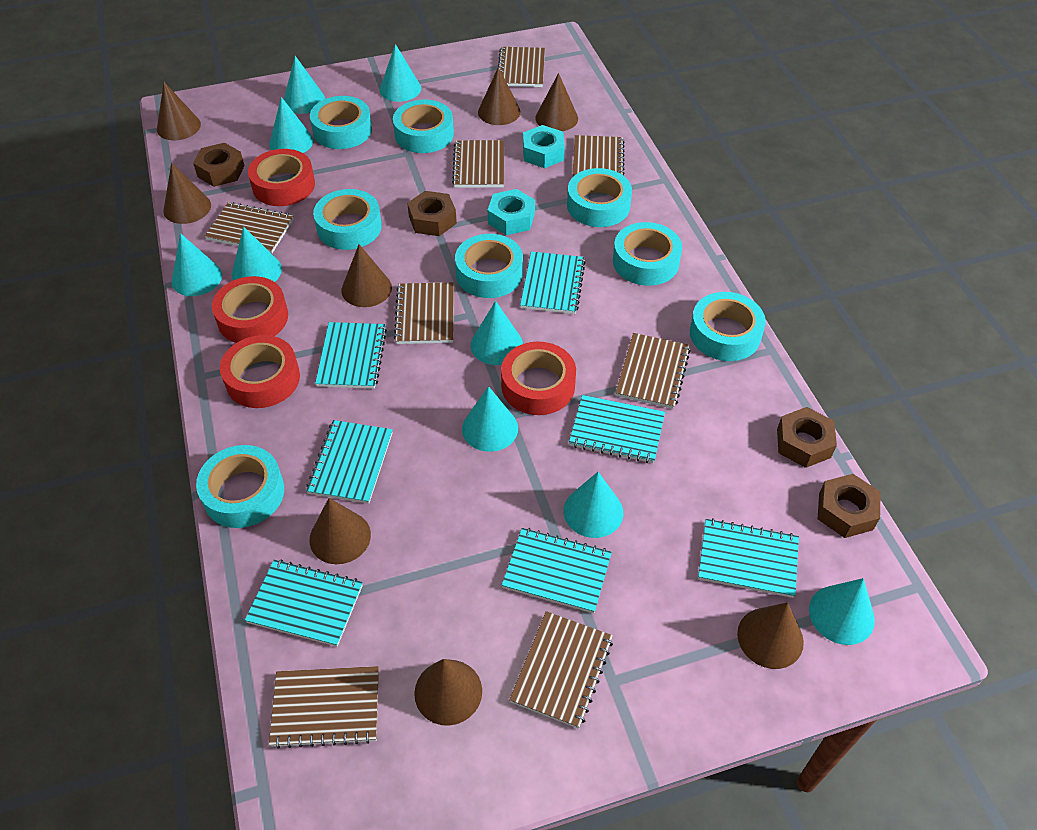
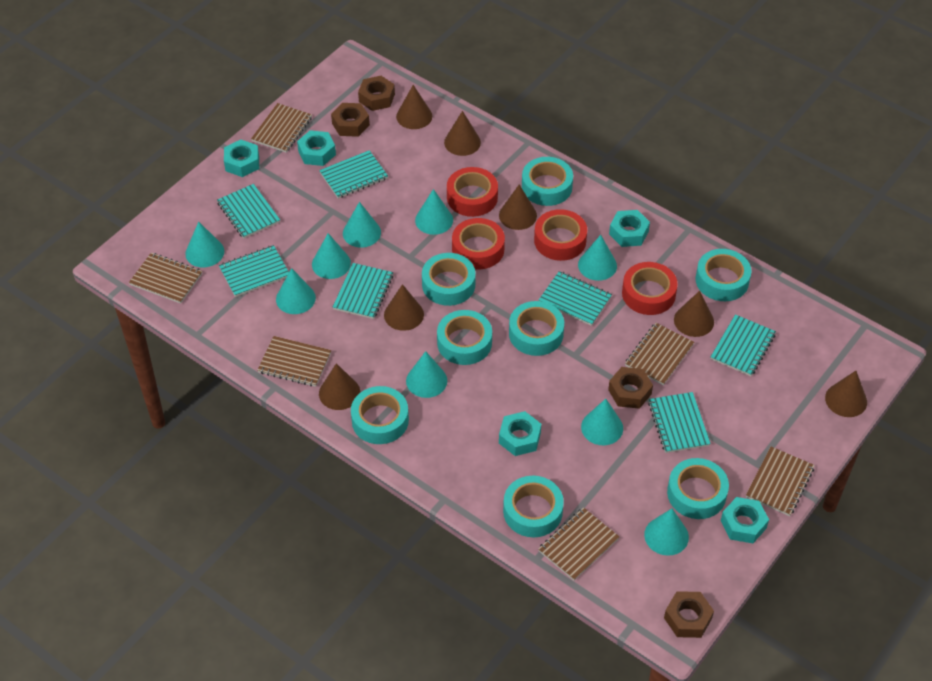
brown cone: [157,82,201,140] [164,163,211,224] [309,498,371,564] [342,245,392,307] [414,659,482,726] [478,67,521,125] [535,73,578,131] [737,602,804,669] = 8 -> [319,363,360,410] [384,284,424,331] [396,85,432,129] [444,111,481,156] [499,185,537,230] [674,291,714,337] [825,371,867,417] = 7
brown notebook: [205,202,294,253] [269,666,379,749] [394,282,454,344] [452,140,504,188] [498,47,545,87] [509,611,613,729] [573,135,625,177] [615,333,691,409] = 8 -> [129,253,202,304] [251,103,312,153] [257,336,331,387] [538,507,620,580] [625,323,694,385] [746,447,815,516] = 6
turquoise nut: [488,189,535,235] [523,125,565,168] = 2 -> [224,140,259,177] [297,130,336,166] [499,411,541,456] [609,210,650,247] [721,497,769,543] = 5

